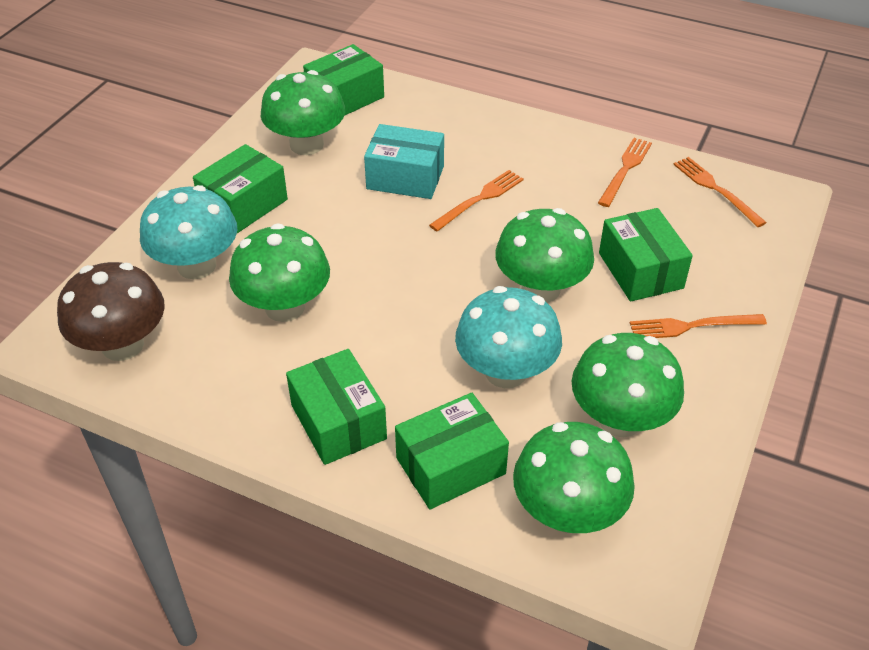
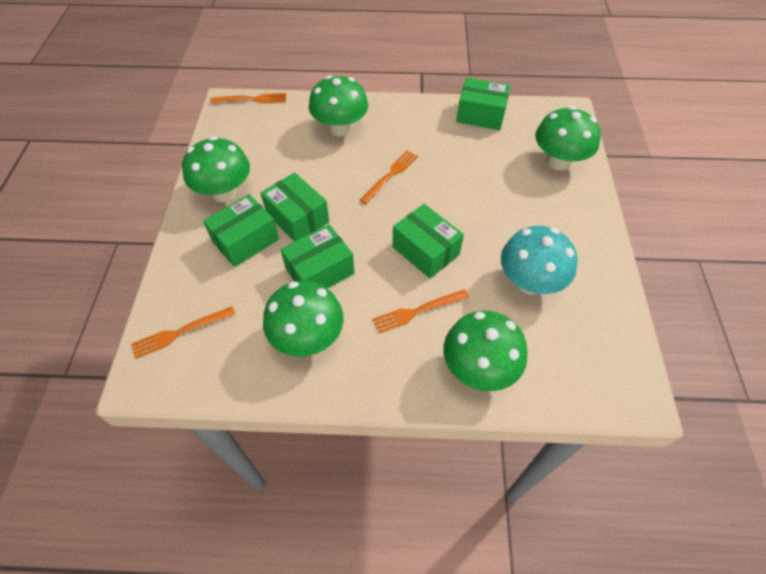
brown mushroom: [57,262,165,361] = 1 -> none = 0
turquoise box: [364,124,444,199] = 1 -> none = 0
turquoise mushroom: [140,185,237,279] [455,286,562,388] = 2 -> [501,226,578,295] = 1

